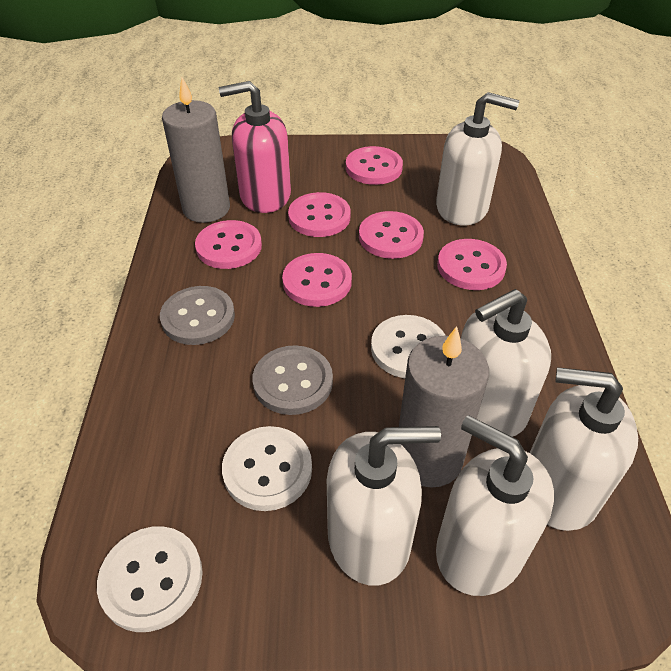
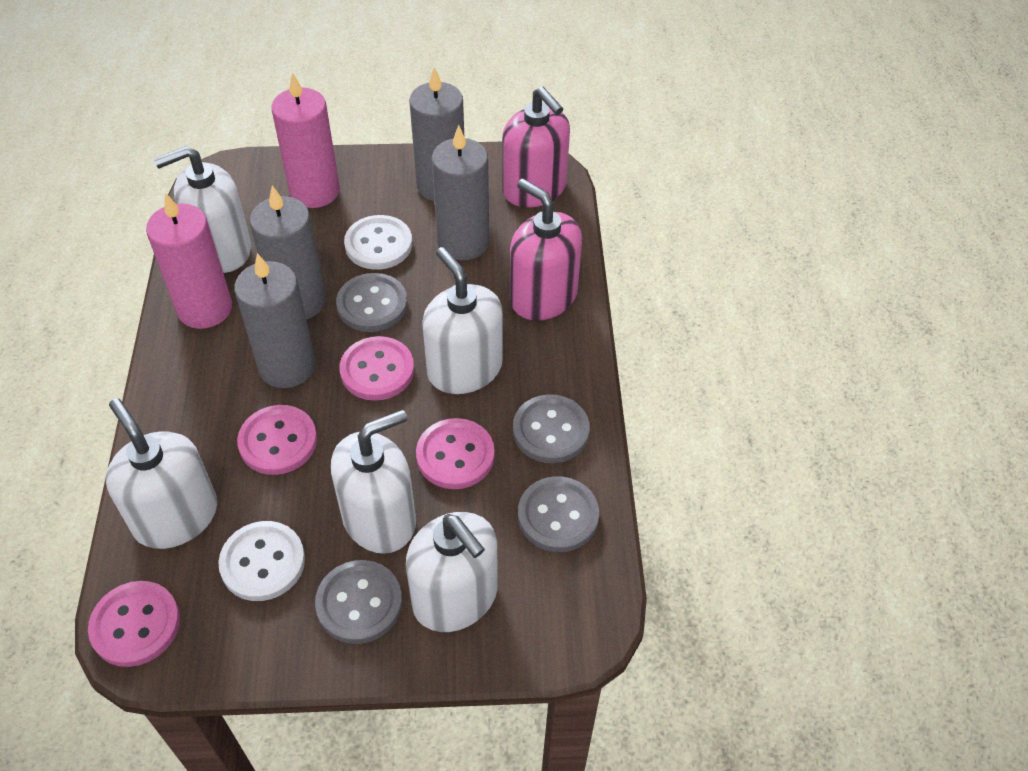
grey button: [160,286,235,345] [253,345,333,415] = 2 -> [315,560,402,644] [336,273,408,332] [513,394,590,463] [518,476,599,552] = 4
grey candle: [162,77,230,223] [399,326,489,488] = 2 -> [234,253,315,388] [250,185,326,320] [409,67,464,201] [432,125,489,260] = 4
pink button: [195,220,262,269] [282,253,352,307] [288,192,351,237] [346,146,403,185] [359,211,424,259] [437,239,507,290] = 6 -> [88,581,180,667] [237,405,317,475] [340,336,414,401] [416,418,494,489] = 4
pink candle: none = 0 -> [146,192,232,329] [272,72,340,208] = 2
pink soap dispenser: [219,81,291,213] = 1 -> [502,87,570,208] [510,179,582,321] = 2
white button: [97,526,203,632] [222,426,312,511] [371,315,446,378] = 3 -> [218,521,305,601] [344,215,412,270] = 2

